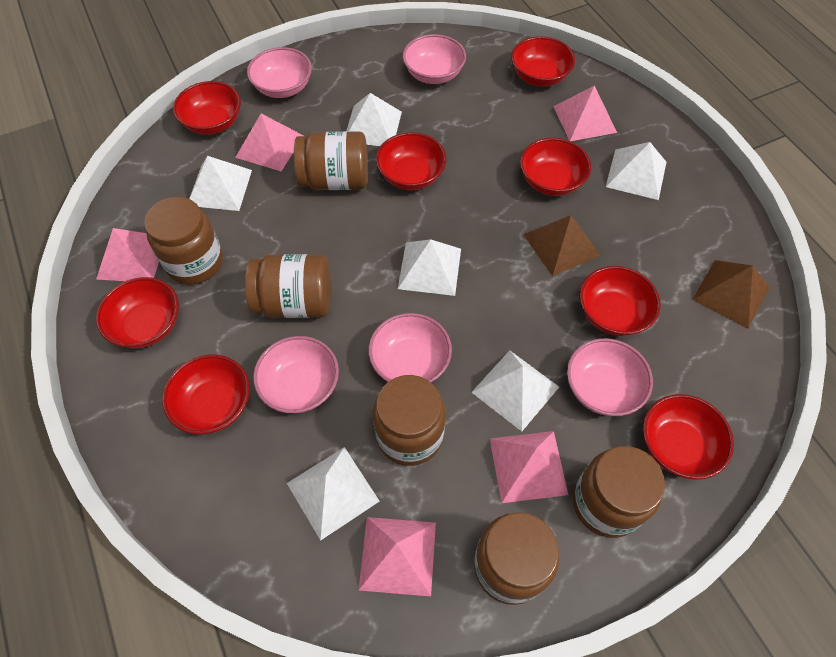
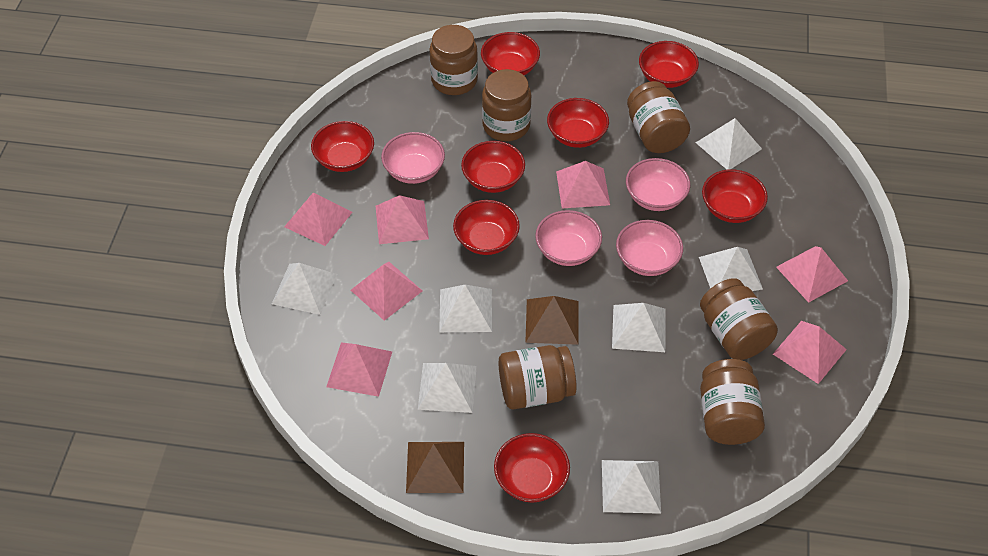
pink bowl: [247,47,312,98] [253,336,339,414] [368,313,452,382] [403,34,466,84] [567,338,653,416] = 5 -> [381,132,445,184] [535,210,602,266] [616,220,683,276] [626,158,690,211] = 4
pink pyramid: [96,228,159,281] [235,114,304,171] [359,517,436,597] [490,431,568,503] [553,86,617,141] = 5 -> [284,192,352,246] [326,342,392,397] [351,262,422,321] [376,195,429,244] [556,161,610,208] [773,321,847,384] [776,246,848,303] = 7
white pyramid: [189,156,252,211] [287,447,380,541] [346,93,402,146] [398,239,461,296] [471,350,559,431] [606,142,667,200] = 6 -> [272,263,337,315] [418,363,477,413] [439,285,492,332] [602,460,661,514] [612,303,666,352] [696,118,762,170] [699,247,763,291] = 7

